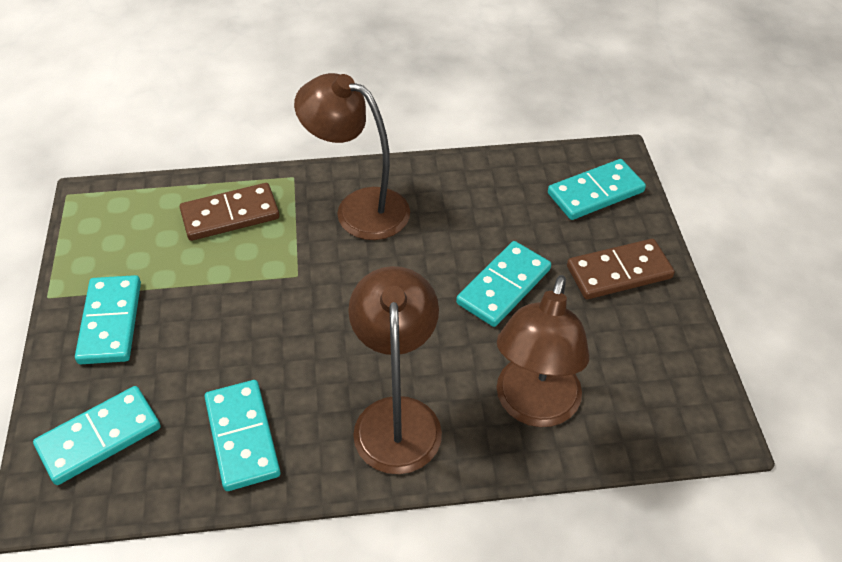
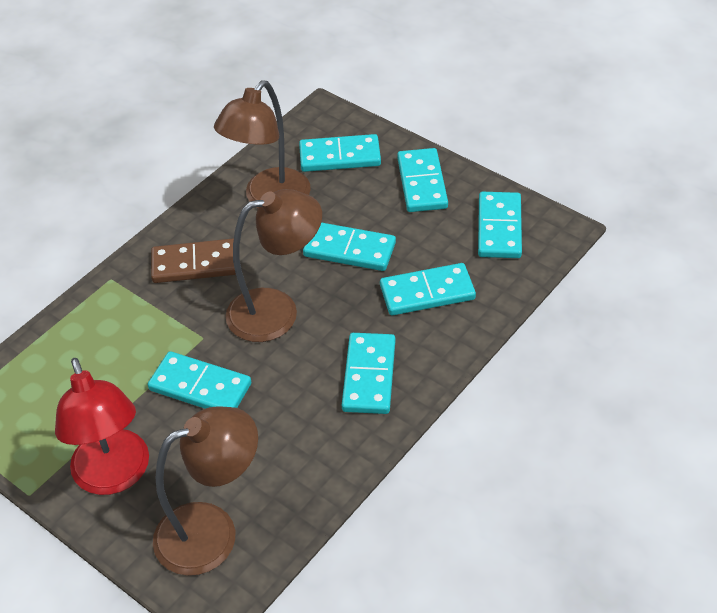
brown domino: [180,183,280,241] [567,239,675,299] = 2 -> [151,238,236,283] = 1
red lamp: none = 0 -> [55,358,149,495] = 1
turquoise domino: [33,386,161,485] [75,275,141,364] [205,380,280,491] [456,241,551,327] [548,159,646,220] = 5 -> [148,351,251,409] [299,134,381,172] [303,222,396,271] [342,333,395,414] [380,263,476,316] [397,148,448,212] [478,192,522,258] = 7

